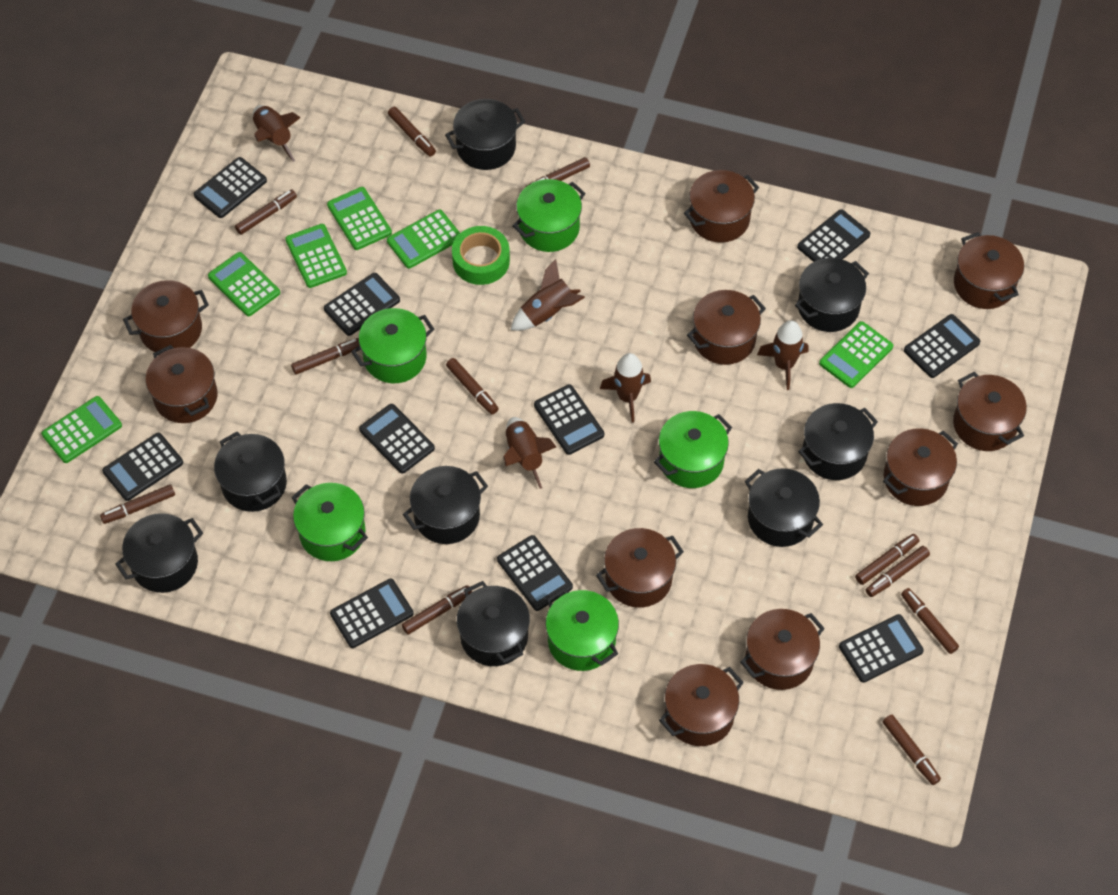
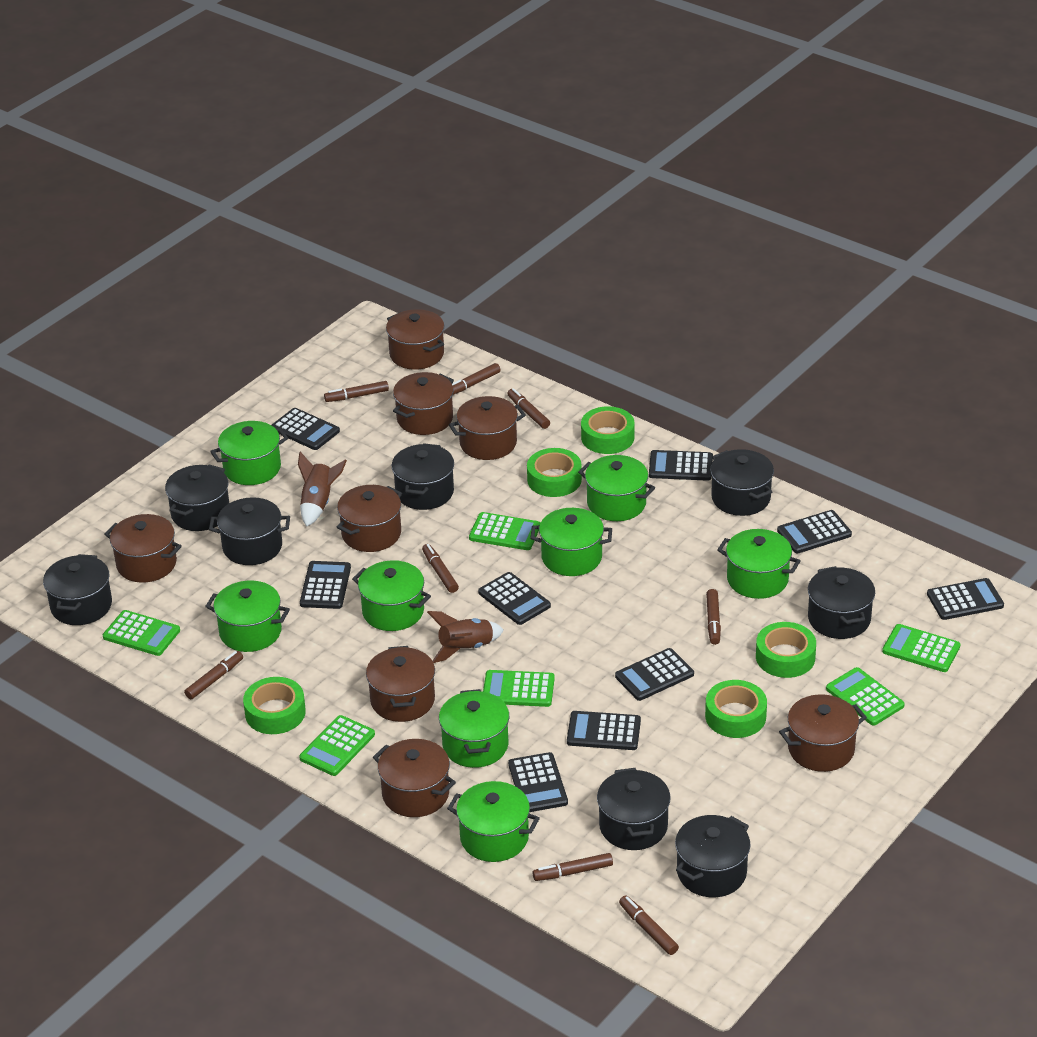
black calculator: [102,433,183,501] [194,157,267,218] [324,273,400,336] [330,579,414,648] [359,404,435,474] [497,535,573,611] [534,384,604,455] [797,209,870,262] [839,614,924,683] [904,314,980,378] = 10 -> [271,408,340,450] [300,561,351,609] [478,572,551,625] [508,752,568,812] [567,711,641,750] [615,648,694,701] [649,450,713,481] [777,510,852,554] [927,578,1004,620] = 9
brown marker: [100,485,175,524] [235,190,297,235] [291,338,359,374] [388,107,436,157] [402,585,472,635] [446,358,499,414] [526,157,590,187] [855,534,919,585] [866,546,930,597] [883,715,941,785] [901,588,959,654] = 11 -> [184,651,243,699] [324,381,389,402] [422,544,459,593] [452,363,501,395] [507,388,550,429] [533,853,613,881] [619,896,679,955] [706,589,721,645] = 8
brown pot: [123,280,209,352] [146,345,217,423] [596,528,684,608] [659,664,744,746] [684,170,759,243] [687,290,766,365] [740,609,825,690] [883,428,958,506] [953,372,1027,451] [954,232,1024,309] = 10 -> [105,514,182,583] [337,485,402,552] [366,646,435,722] [373,739,456,817] [386,309,444,370] [393,372,454,435] [449,396,526,460] [779,694,867,772] = 8
brown rocket: [253,105,301,162] [503,417,556,489] [511,259,585,331] [600,353,651,423] [757,320,808,390] = 5 -> [298,452,347,527] [427,611,504,663] = 2
green pot: [291,483,368,561] [351,308,434,383] [512,179,586,252] [546,588,619,671] [654,411,732,488] = 5 -> [205,581,290,652] [210,421,288,485] [352,560,431,631] [439,689,509,768] [447,781,540,862] [530,508,612,576] [578,455,655,521] [717,529,800,599] = 8
green tape: [452,226,510,285] = 1 -> [243,677,306,734] [527,448,582,497] [581,406,634,454] [705,680,767,738] [756,622,816,678] = 5

